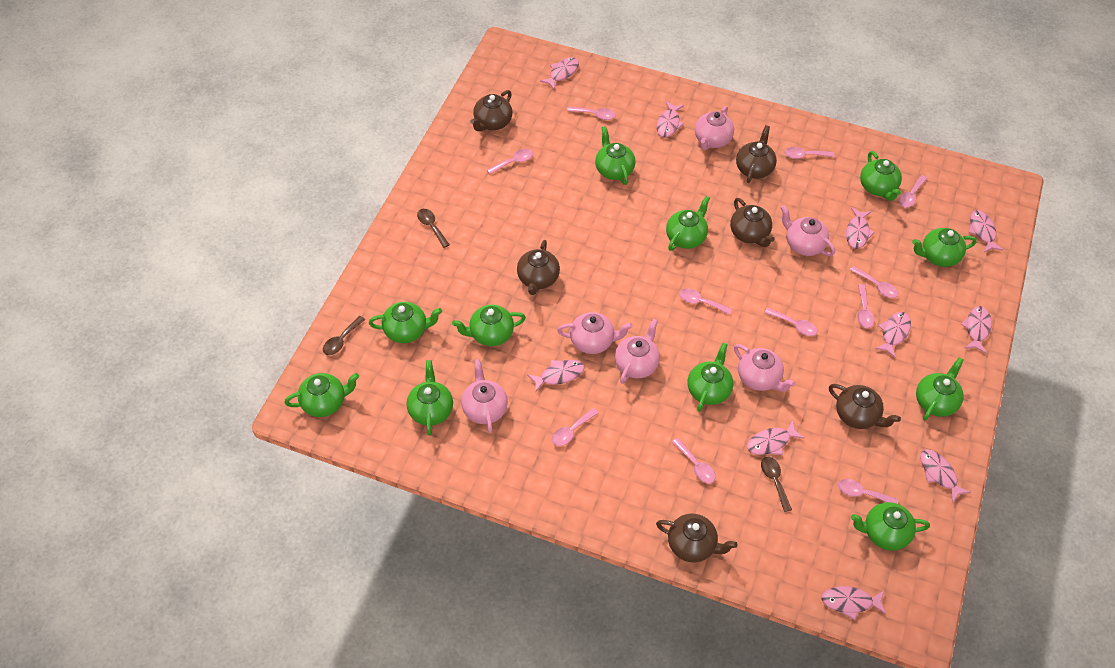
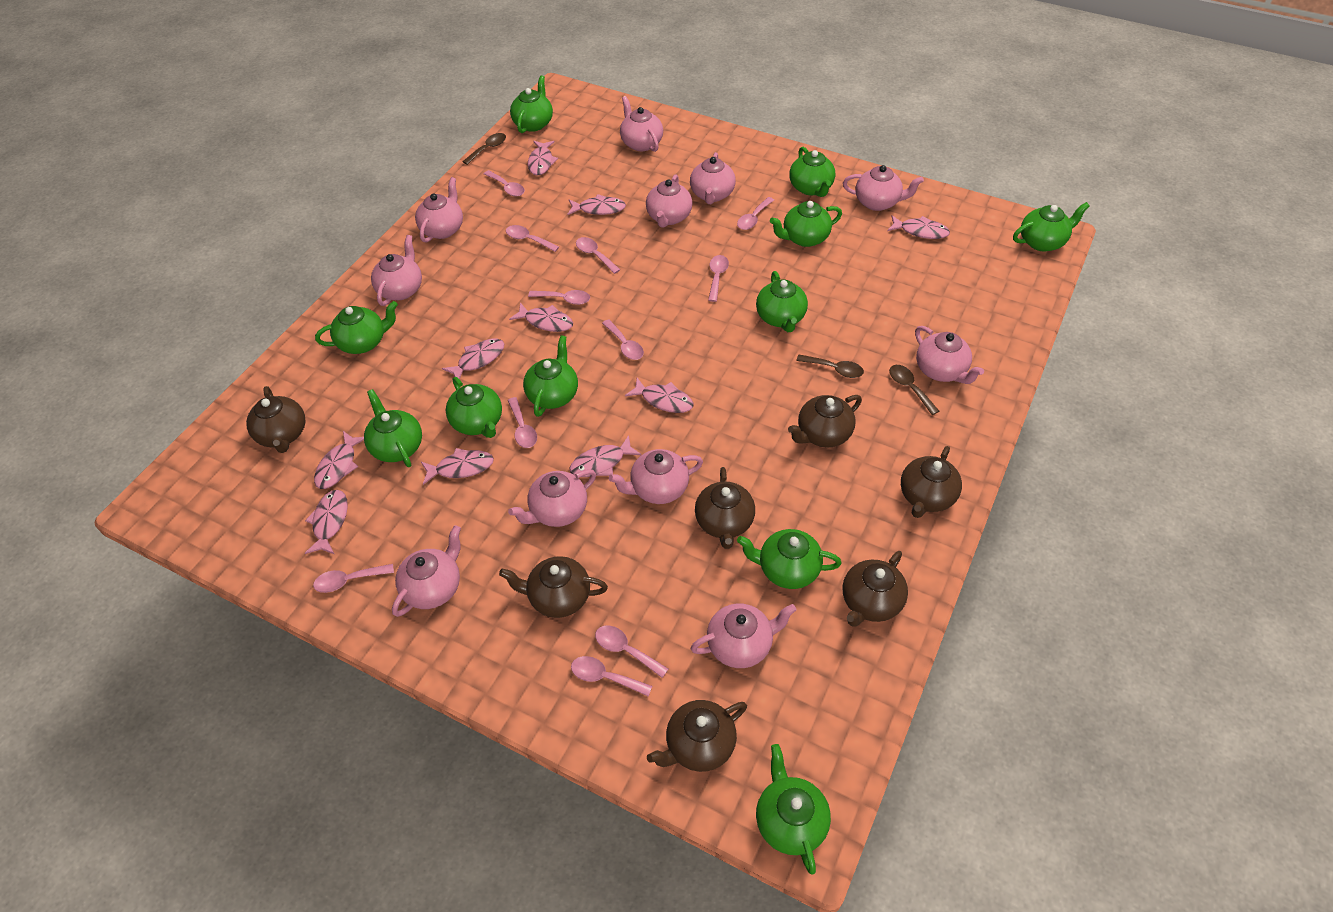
brown teapot: [470,90,512,131] [517,240,560,295] [656,513,738,562] [730,198,775,247] [736,125,777,183] [829,384,901,429] = 6 -> [246,386,305,453] [499,556,608,618] [647,700,747,772] [695,467,755,549] [788,395,862,448] [843,551,908,627] [901,446,962,518] = 7
pink teapot: [461,359,508,433] [557,312,633,354] [615,319,660,384] [695,106,734,150] [734,344,796,392] [781,205,835,256] = 6 -> [371,235,422,306] [392,525,461,617] [415,177,463,243] [508,469,596,527] [609,449,703,504] [620,96,663,152] [646,174,693,228] [690,152,736,204] [690,604,796,668] [843,165,924,211] [915,326,984,384] = 11

